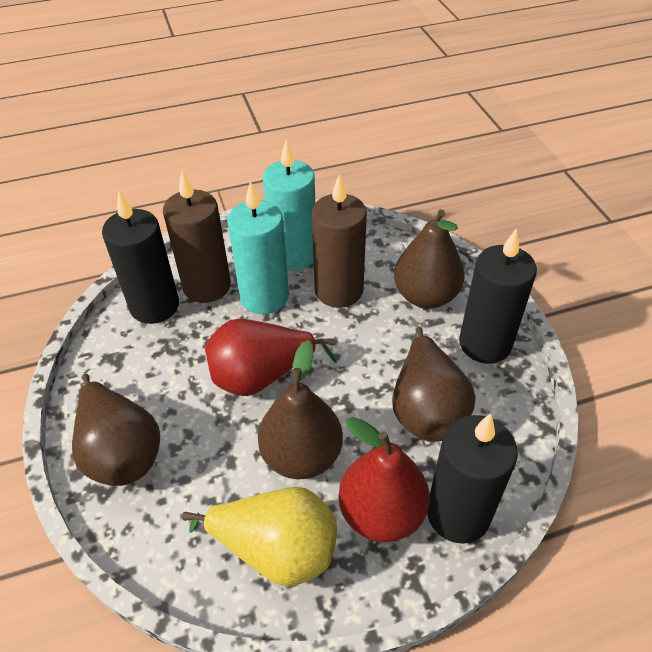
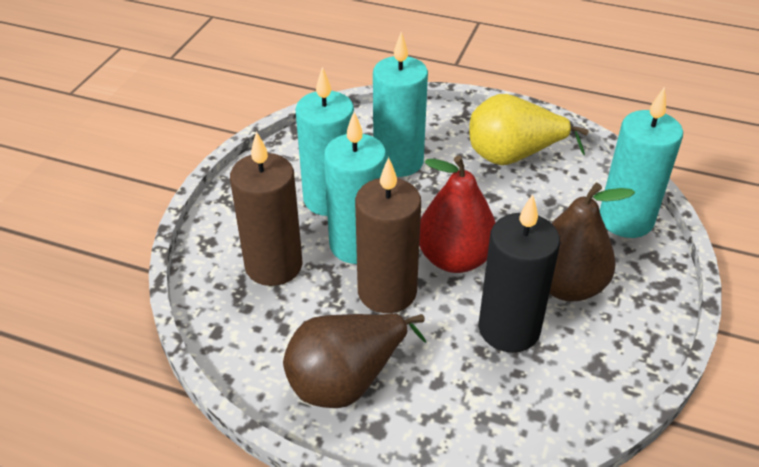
black candle: [102,191,179,324] [427,413,518,544] [459,228,537,364] = 3 -> [479,194,560,353] = 1
brown pear: [72,374,160,486] [258,340,343,479] [392,326,476,442] [394,209,465,309] = 4 -> [283,313,426,408] [549,183,635,302] = 2
red pear: [205,319,337,396] [339,417,430,542] = 2 -> [419,156,496,273] = 1
turquoise candle: [227,181,289,314] [263,140,315,271] = 2 -> [295,67,354,216] [324,112,386,264] [373,32,428,177] [600,87,683,238] = 4

